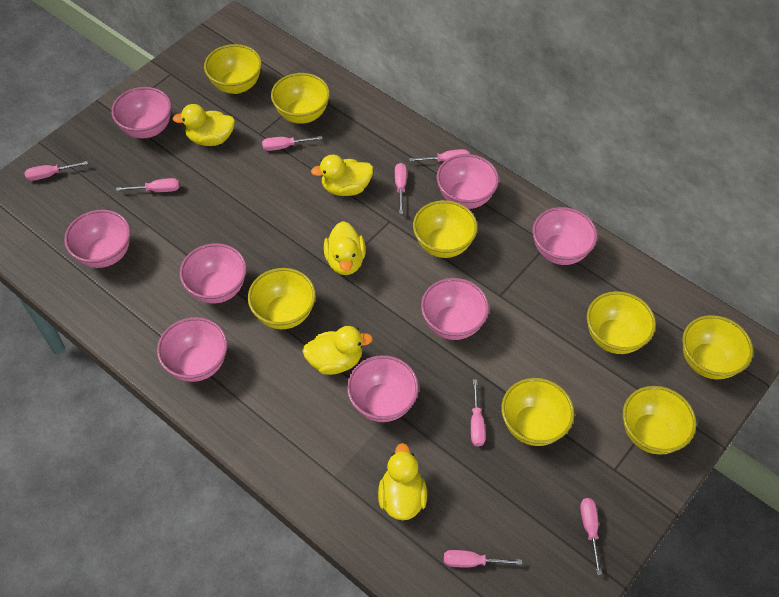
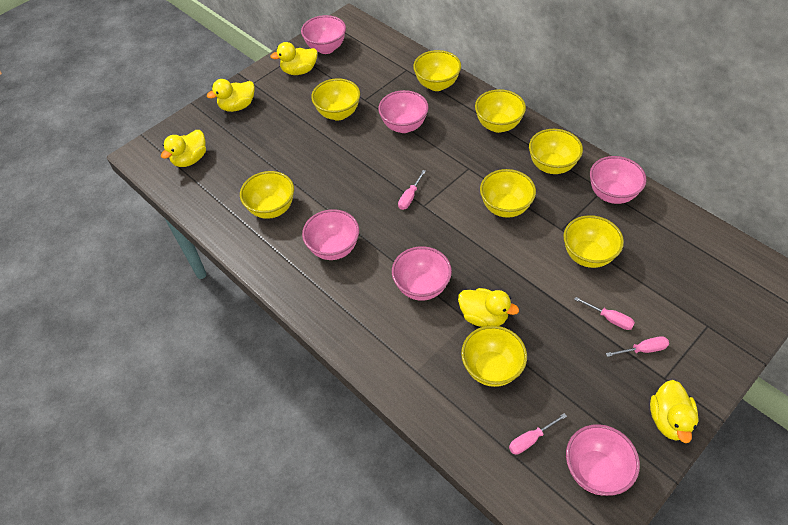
pink bowl: [64,210,131,268] [111,87,172,138] [157,317,228,382] [179,243,247,303] [347,355,419,422] [421,278,489,340] [436,154,499,209] [532,207,597,265] = 8 -> [301,15,346,54] [302,209,359,260] [378,90,429,133] [392,246,452,301] [566,424,640,496] [590,156,647,204] = 6
pink screwdriver: [24,161,88,181] [116,178,179,192] [262,136,322,151] [395,163,407,214] [409,149,470,162] [444,550,522,567] [471,380,486,446] [580,498,602,575] = 8 -> [398,170,426,210] [509,413,567,455] [574,297,635,330] [606,336,669,357] = 4

